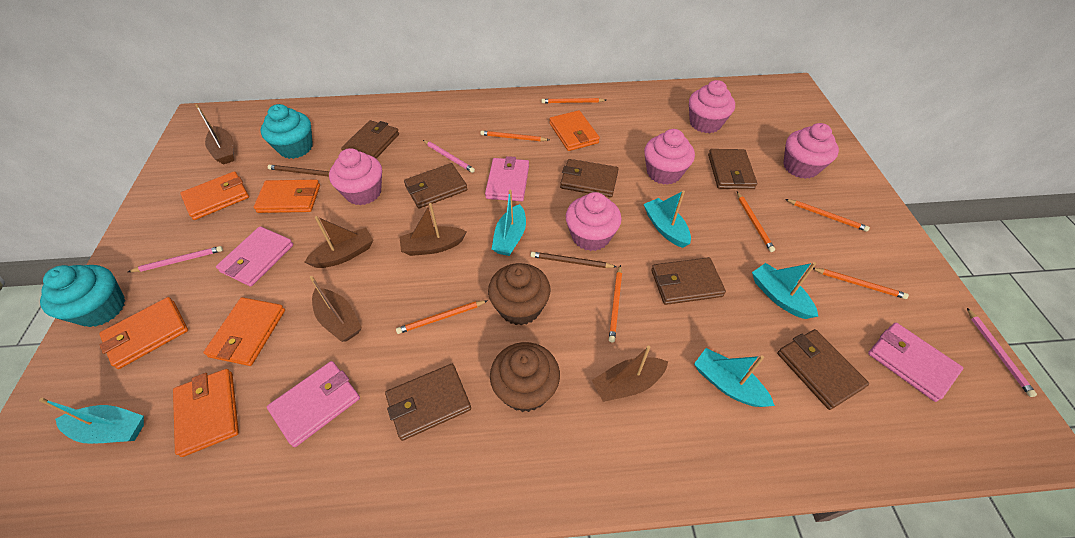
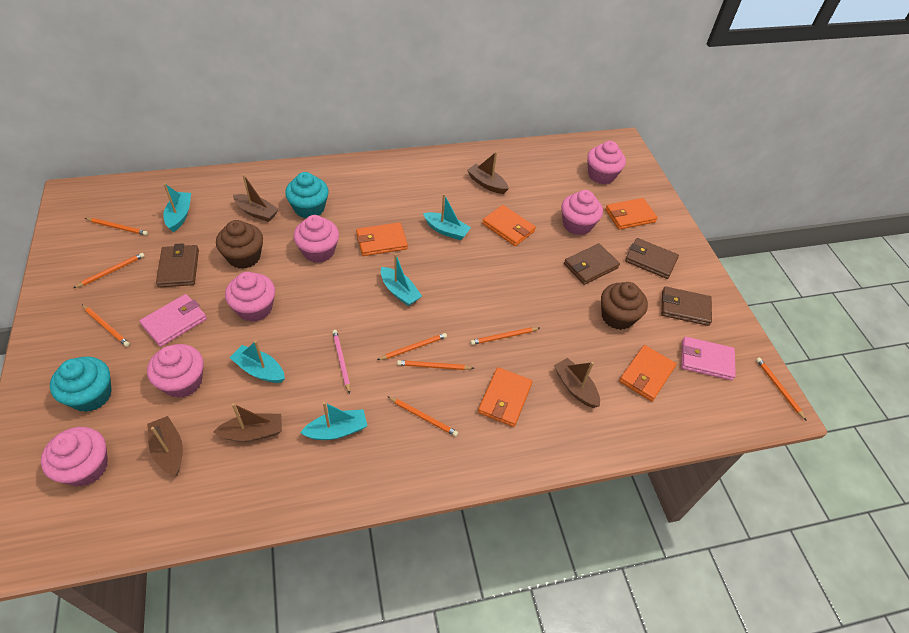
brown pencil: [268,165,329,177] [531,252,616,268] = 2 -> none = 0
brown wallet: [341,120,399,159] [385,364,471,441] [404,163,467,208] [560,159,619,197] [651,257,726,305] [708,149,757,189] [777,329,869,410] = 7 -> [156,243,199,288] [564,243,620,285] [625,238,679,279] [661,286,712,326] = 4
orange pencil: [396,300,488,334] [480,131,549,141] [542,98,606,103] [609,265,622,342] [737,192,775,252] [785,199,870,232] [813,268,909,299] = 7 -> [73,253,145,288] [82,305,130,347] [85,218,148,235] [377,333,447,360] [387,396,458,437] [397,360,474,370] [471,327,539,345] [756,358,807,421] = 8
orange wallet: [99,297,188,369] [173,369,239,457] [180,171,249,220] [204,297,285,366] [254,180,320,213] [549,110,600,151] = 6 -> [356,222,408,256] [478,367,533,427] [482,205,536,246] [605,198,658,230] [619,345,676,401] = 5
pink cupcake: [329,148,382,205] [566,192,622,251] [644,129,695,185] [689,80,735,133] [783,123,839,179] = 5 -> [41,427,108,487] [147,344,204,398] [225,272,275,322] [293,215,339,263] [561,190,603,235] [587,141,626,184] = 6
pink pencil: [128,246,223,272] [423,140,475,173] [967,308,1037,397] = 3 -> [332,330,350,394] = 1
pink wallet: [216,226,293,286] [267,361,360,447] [485,156,529,201] [868,323,963,402] = 4 -> [139,294,207,347] [681,337,736,380] = 2

